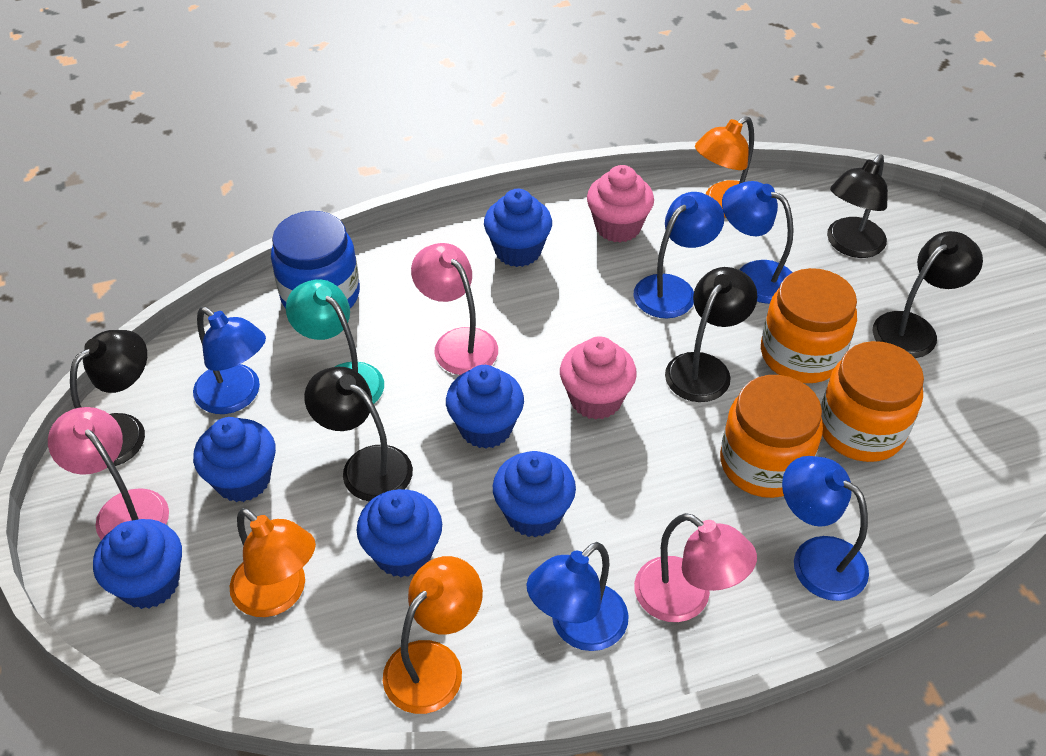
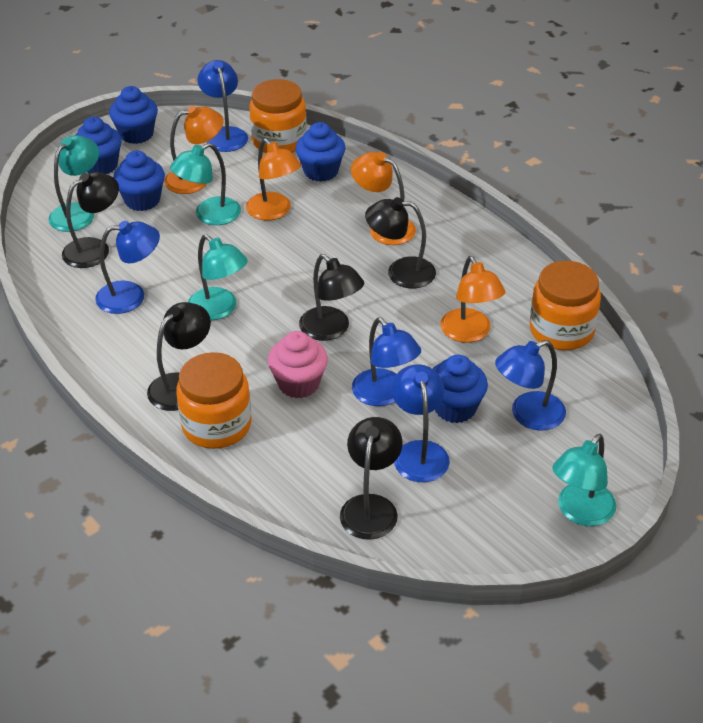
blue cupcake: [93,519,182,609] [193,417,276,502] [357,489,442,577] [446,365,524,449] [484,189,552,267] [493,451,576,537] = 6 -> [75,117,122,174] [109,86,158,144] [113,150,165,211] [295,122,346,182] [433,355,488,423] = 5
blue jar: [271,211,360,309] = 1 -> none = 0
orange lamp: [230,508,316,617] [383,556,483,714] [695,116,754,218] = 3 -> [164,105,224,194] [246,138,301,220] [351,152,416,245] [440,256,505,343] = 4
pink cupcake: [560,336,637,420] [587,165,654,242] = 2 -> [268,331,328,398] = 1
pink lamp: [48,407,169,540] [411,243,498,375] [634,513,757,622] = 3 -> none = 0
turquoise lamp: [286,279,384,404] = 1 -> [48,135,99,232] [170,143,241,225] [188,235,248,320] [552,434,616,526] = 4

